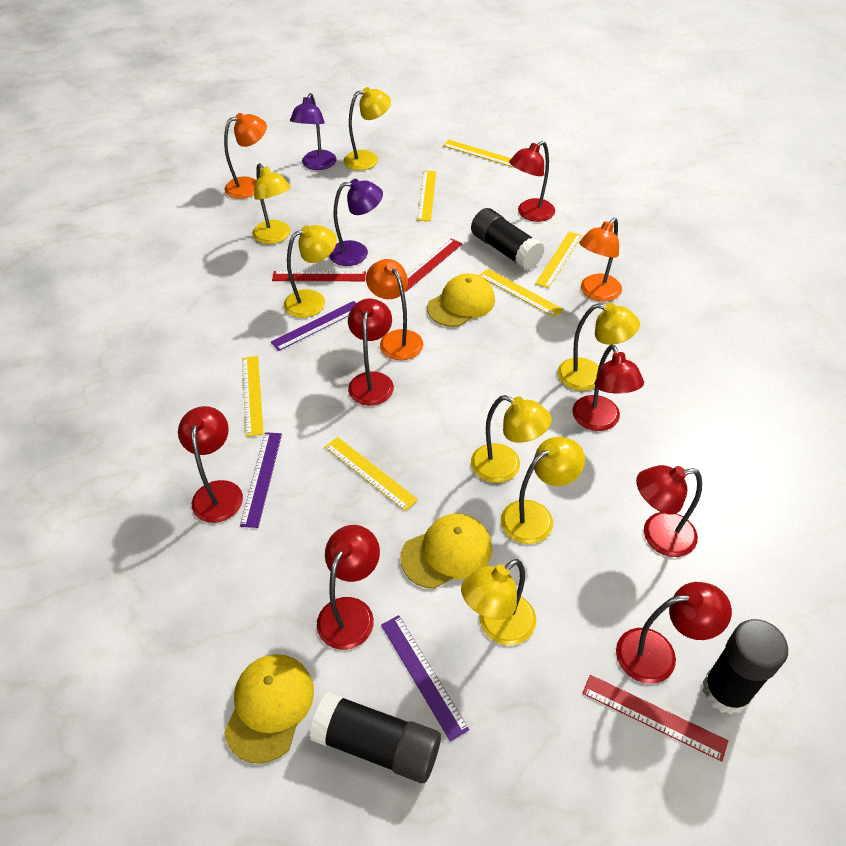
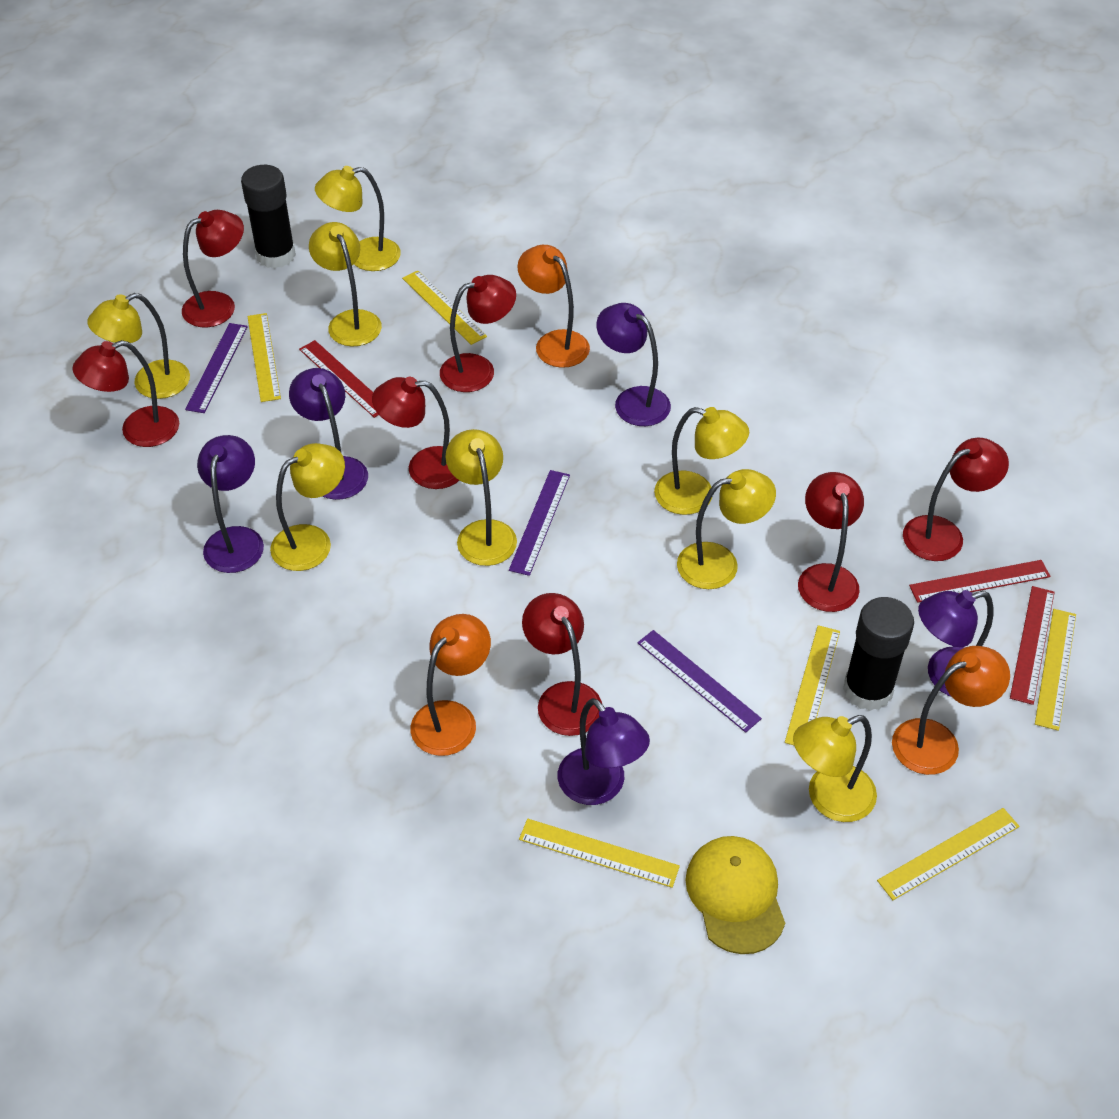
black glue stick: [310,692,441,783] [471,208,545,270] [703,619,788,715] = 3 -> [241,165,296,269] [843,597,914,711] = 2
purple lamp: [290,93,337,170] [329,179,383,266] = 2 -> [197,435,264,573] [289,368,368,500] [558,698,650,805] [596,303,671,426] [918,590,993,697] = 5
yellow cap: [224,654,314,764] [400,513,492,589] [427,273,495,327] = 3 -> [685,836,785,954] = 1
yellow lamp: [252,163,291,244] [284,225,337,318] [344,87,391,170] [461,559,536,645] [471,395,552,483] [501,437,585,544] [558,303,640,391] = 7 -> [87,293,190,399] [270,443,345,571] [309,222,382,346] [315,166,401,271] [445,429,517,566] [654,407,749,515] [677,469,776,589] [793,715,877,822] = 8

